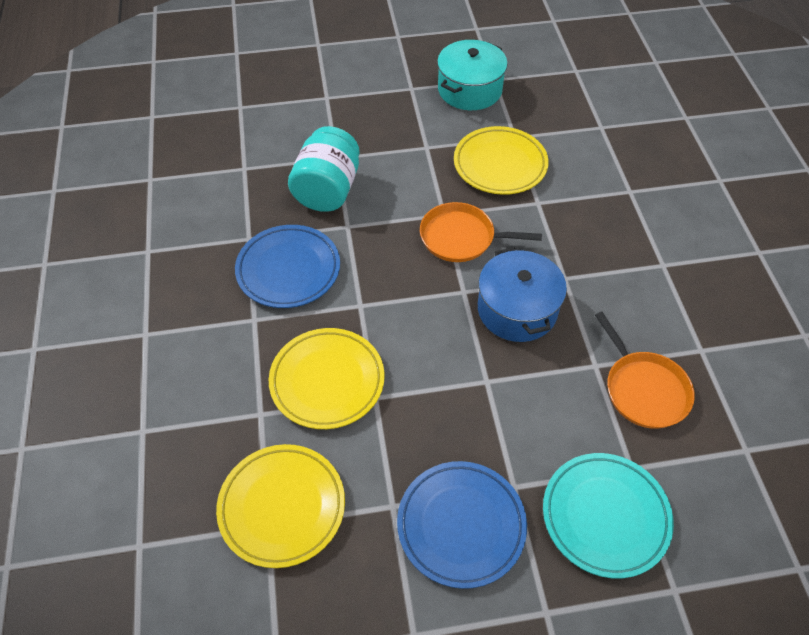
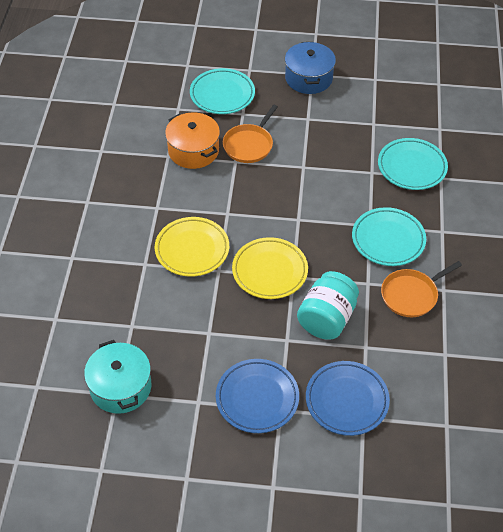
orange pot: none = 0 -> [165,112,220,169] = 1
turquoise plate: [543,453,674,578] = 1 -> [190,68,255,114] [352,207,426,266] [378,138,448,190] = 3
yellow plate: [216,444,345,568] [269,328,385,429] [454,126,549,195] = 3 -> [155,217,229,277] [232,237,308,299] = 2

